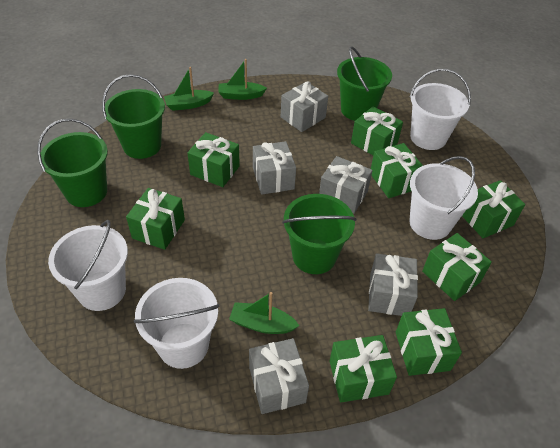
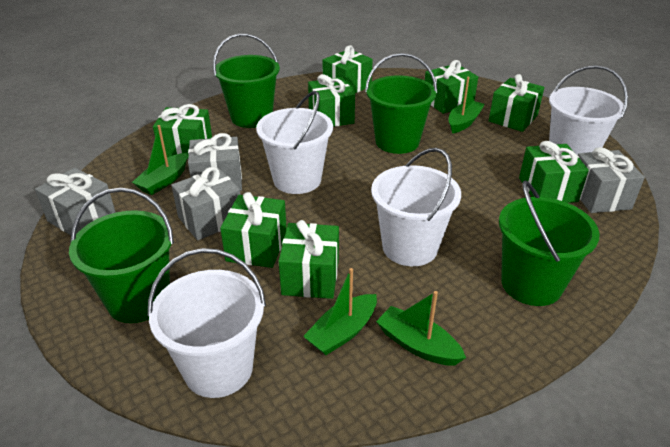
green boat: [164,67,214,111] [218,59,267,100] [229,292,300,334] = 3 -> [132,125,188,195] [303,268,377,355] [376,291,466,366] [449,77,485,133] = 4
grey gift: [249,338,309,414] [253,141,296,195] [281,81,328,132] [319,156,373,214] [368,253,418,316] = 5 -> [35,168,116,235] [171,167,241,240] [188,133,242,191] [578,147,645,213] = 4

